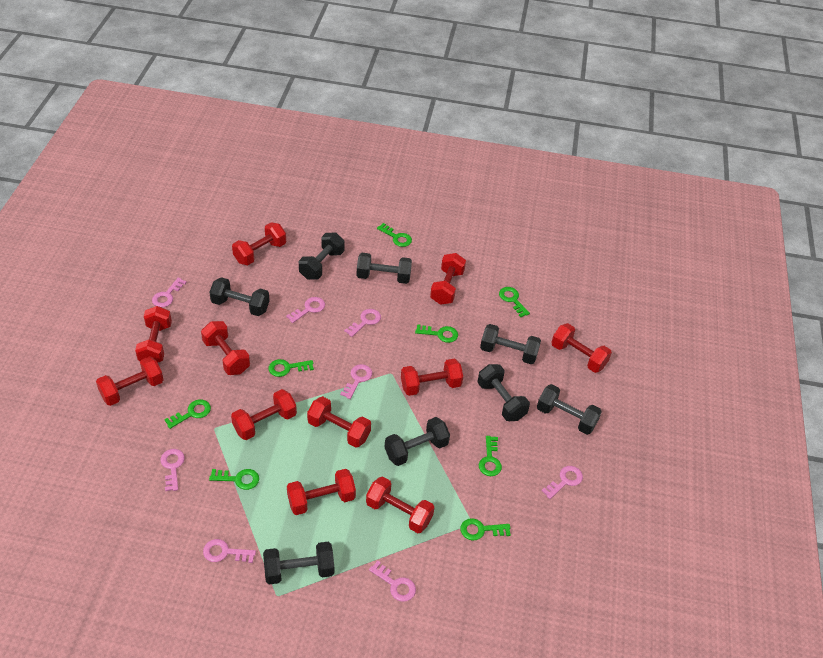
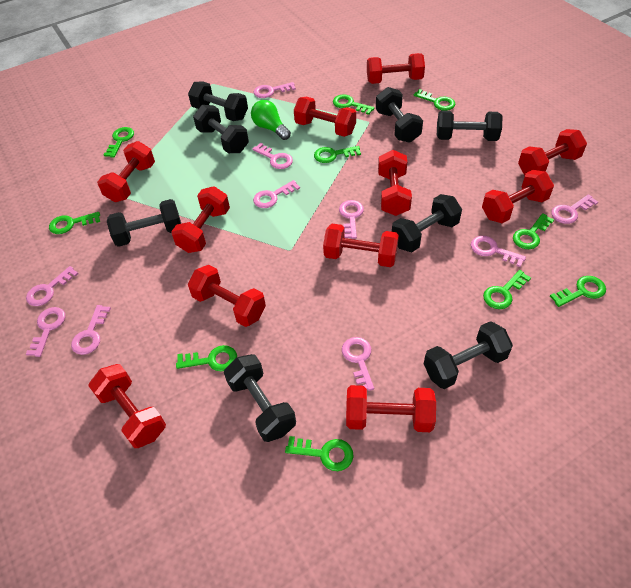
green key: [164,399,211,429] [209,469,259,490] [269,359,314,377] [377,223,412,247] [415,324,458,343] [460,518,511,541] [479,436,502,476] [499,287,530,317] = 8 -> [49,212,100,234] [103,127,134,158] [176,345,237,371] [285,436,354,471] [314,146,361,163] [333,94,375,115] [414,89,456,111] [483,270,531,309] [513,213,554,249] [550,276,606,307] = 10
green light bulb: none = 0 -> [251,100,291,140] = 1
pink key: [152,278,187,307] [160,449,185,491] [203,539,256,563] [286,297,325,323] [340,364,372,399] [344,309,381,337] [369,560,416,602] [542,466,583,499] = 8 -> [26,266,79,306] [26,307,65,357] [71,305,111,355] [252,143,293,169] [253,180,300,208] [254,82,296,98] [339,200,364,239] [342,337,374,391] [471,236,526,267] [551,194,598,224] = 10

